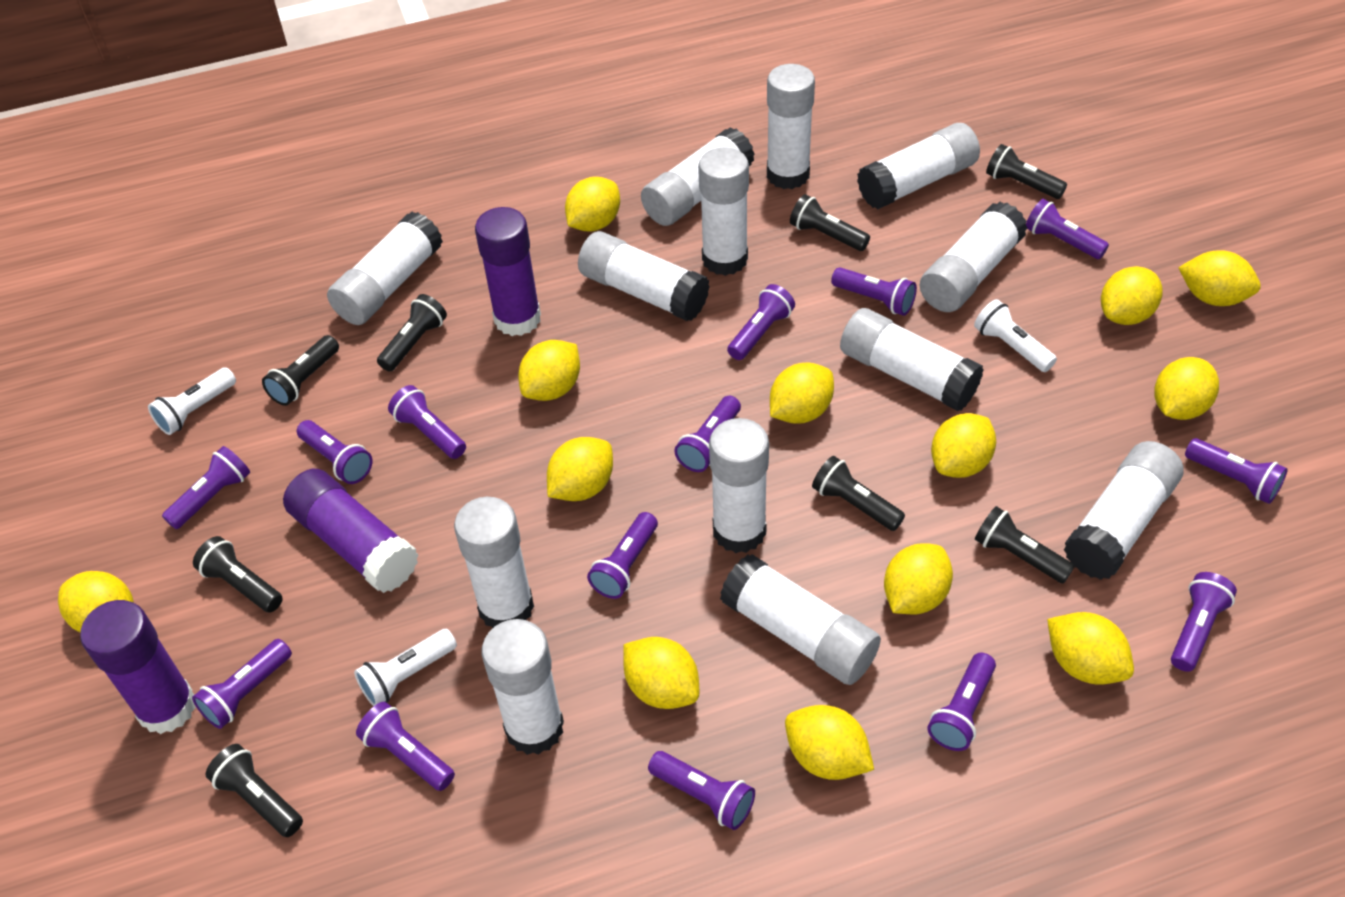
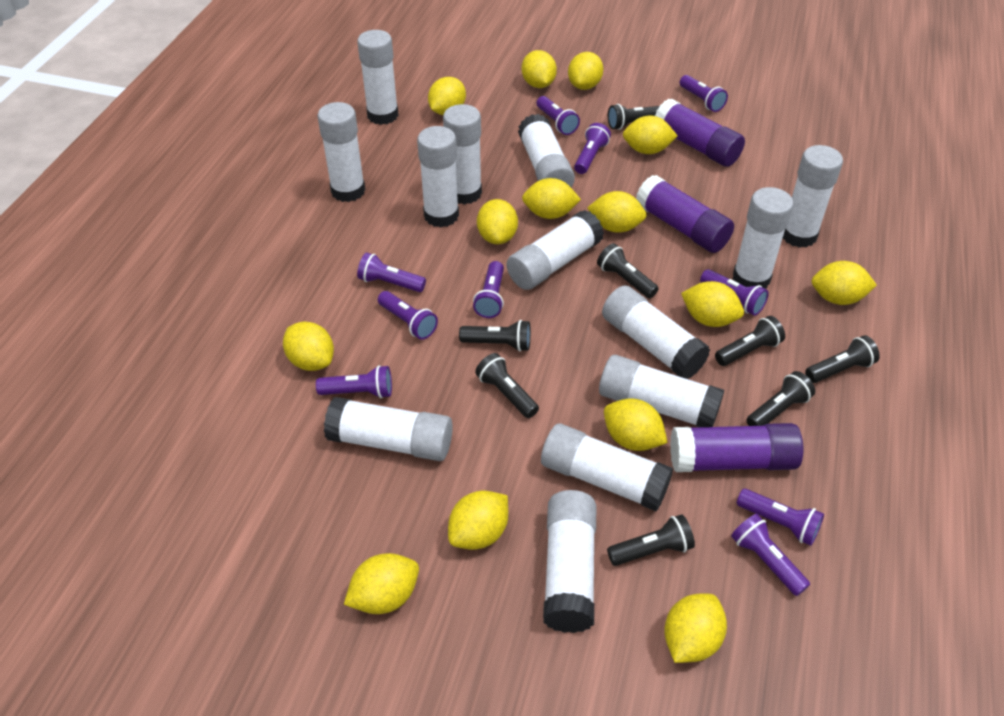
purple flashlight: [162,446,250,529] [192,639,292,729] [297,420,373,484] [356,702,455,791] [388,385,466,459] [587,512,658,599] [648,751,755,830] [674,396,741,472] [727,284,795,360] [831,267,917,316] [927,653,996,751] [1026,199,1109,259] [1171,572,1237,672] [1185,438,1288,504] = 14 -> [316,365,392,398] [357,252,426,292] [378,291,438,340] [473,261,504,318] [536,96,580,135] [574,123,611,174] [680,75,728,112] [700,269,769,316] [731,514,810,596] [737,489,824,546] = 10
white flashlight: [148,367,236,435] [354,629,457,706] [974,299,1057,372] = 3 -> none = 0
yellow lemon: [58,571,134,633] [518,340,580,401] [547,437,613,501] [565,177,620,232] [623,637,699,709] [770,363,834,424] [785,705,874,780] [884,543,953,614] [931,413,996,478] [1047,612,1134,685] [1101,266,1163,325] [1154,357,1219,420] [1178,250,1261,306] = 13 -> [283,322,334,371] [344,553,419,614] [428,77,466,115] [448,491,508,550] [477,199,518,244] [522,50,557,88] [522,178,581,219] [568,52,603,90] [587,191,647,233] [604,398,668,451] [623,115,677,154] [664,593,727,663] [681,281,744,327] [812,261,877,305] = 14

